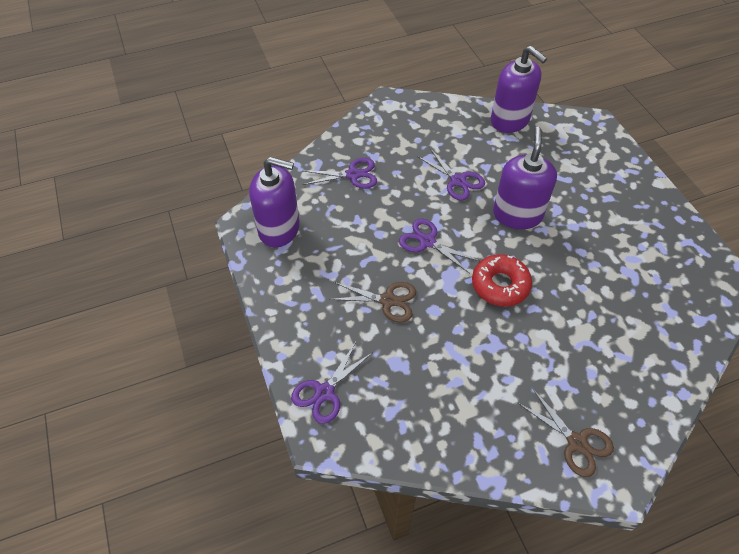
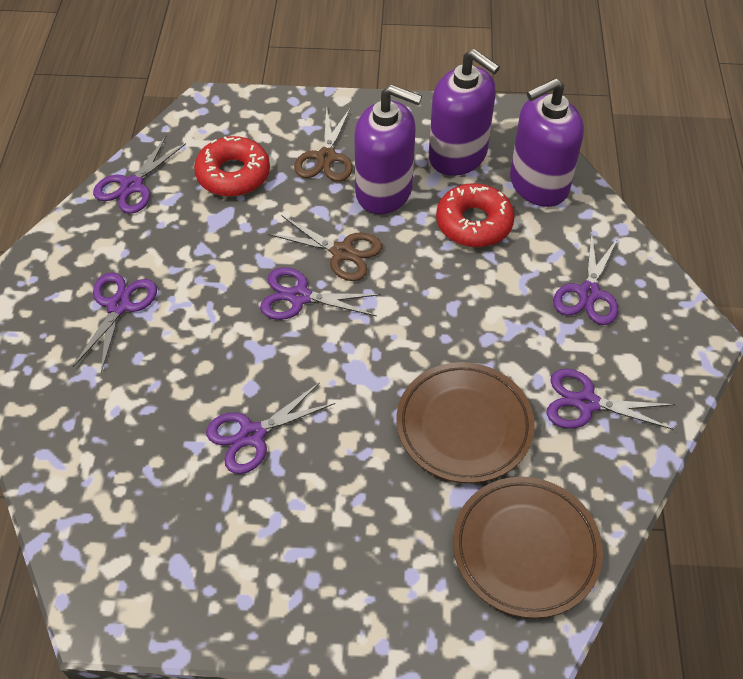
brown plate: none = 0 -> [396,362,535,483] [453,477,603,618] = 2
purple scissors: [291,342,373,424] [303,158,377,189] [399,219,479,274] [417,148,485,200] = 4 -> [73,272,157,373] [93,136,186,214] [206,382,335,474] [260,267,381,320] [546,369,675,430] [553,232,618,325] = 6
red donut: [472,254,532,306] = 1 -> [194,136,270,197] [436,183,515,247] = 2

